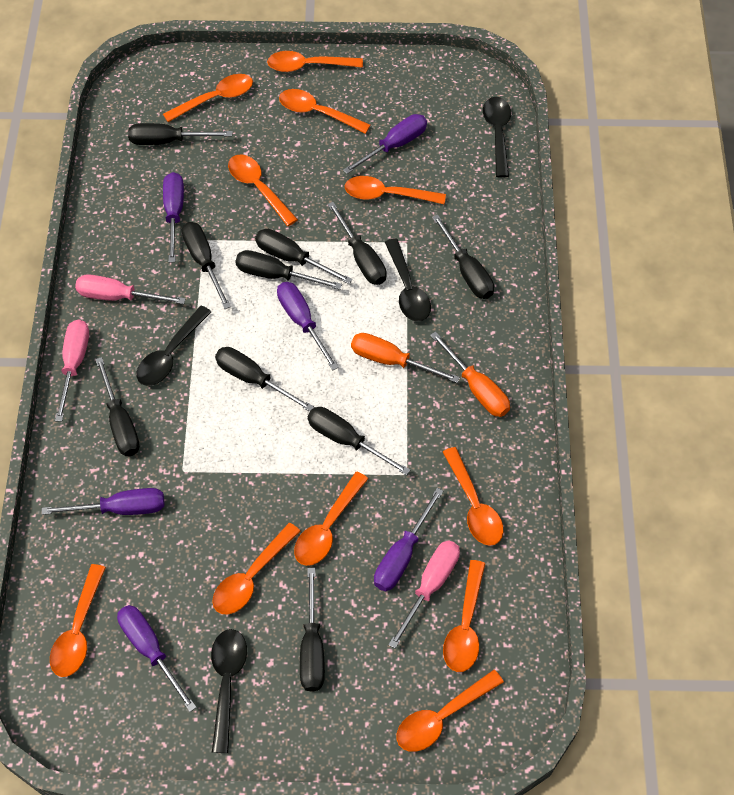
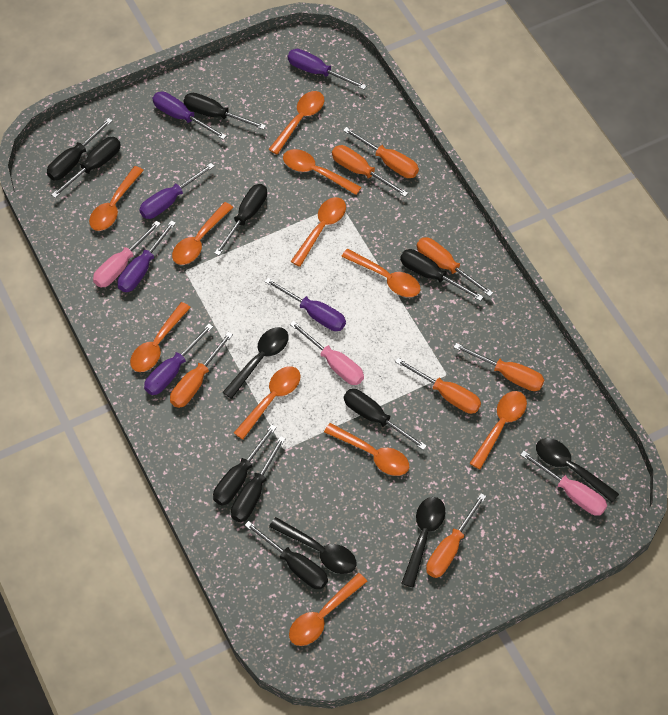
black screwdriver: [95,357,140,456] [128,123,232,145] [182,222,231,309] [215,347,314,412] [235,250,342,290] [255,229,353,284] [300,568,325,692] [307,407,410,475] [327,202,387,285] [432,215,494,299] = 10 -> [47,118,113,180] [51,137,121,198] [184,93,266,130] [213,424,277,506] [214,184,267,256] [231,436,286,522] [244,521,328,589] [344,389,427,450] [400,249,483,301] = 9
orange screwdriver: [351,333,460,383] [430,331,510,417] = 2 -> [170,332,233,408] [332,145,408,197] [343,127,419,178] [395,358,481,414] [417,237,493,297] [426,493,486,578] [454,343,544,391] = 7

